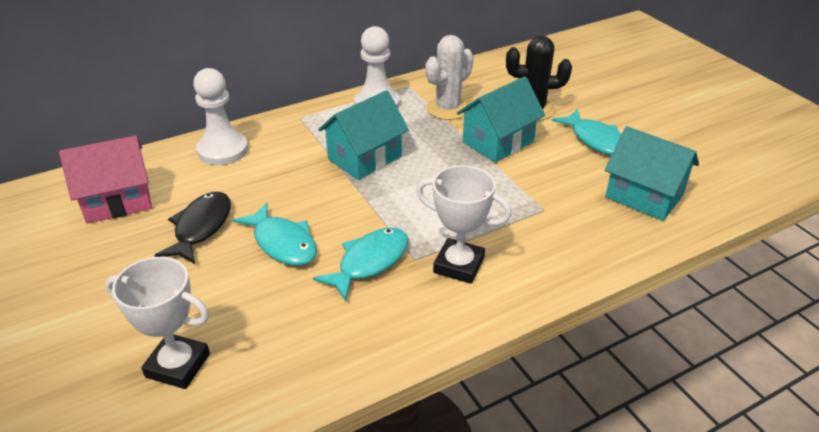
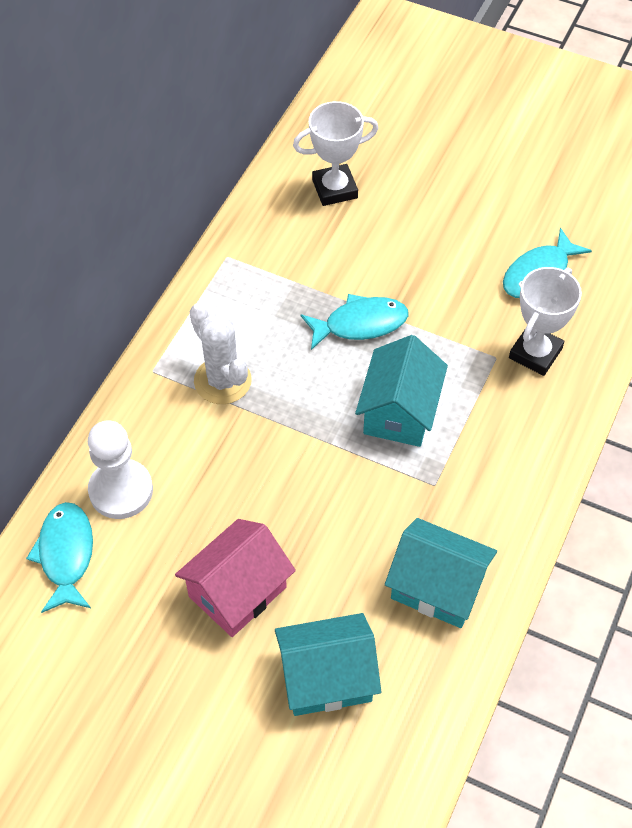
black cactus: [506,35,572,121] = 1 -> none = 0
black fish: [155,192,231,264] = 1 -> none = 0
white pawn: [193,68,248,165] [354,26,400,108] = 2 -> [88,420,153,519] = 1

